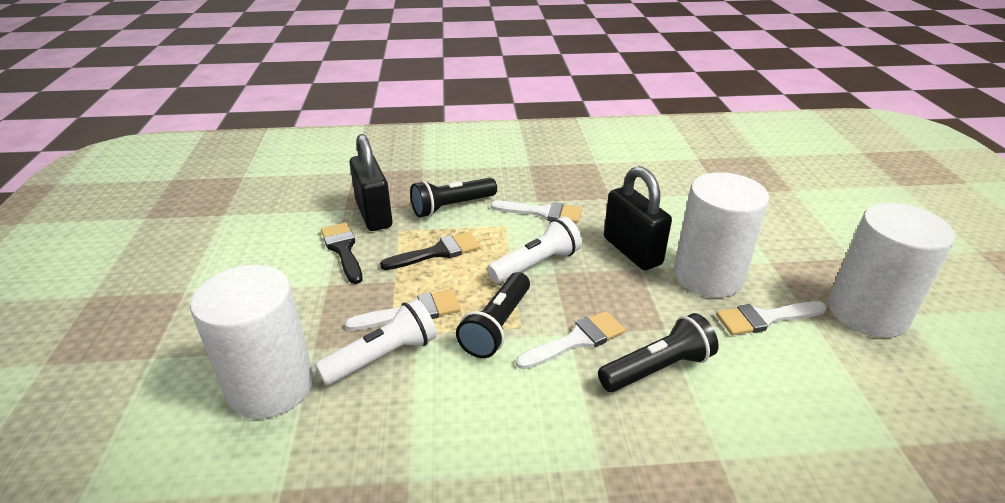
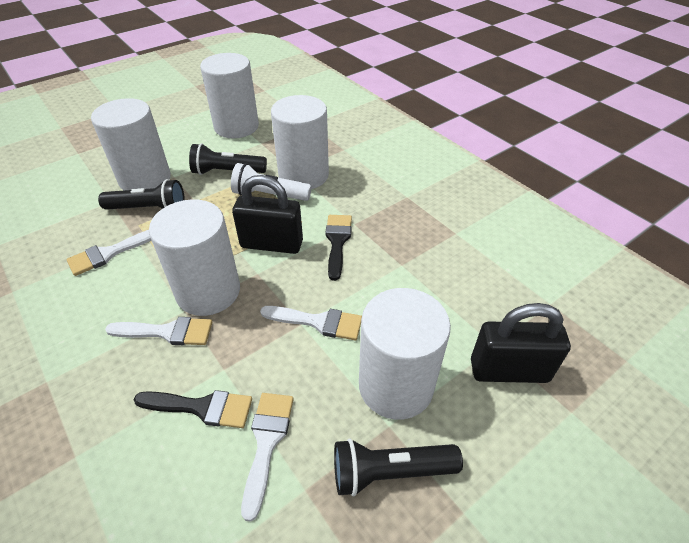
white cylinder: [190,265,314,419] [674,172,769,298] [829,203,955,338] = 3 -> [91,98,171,190] [149,199,240,316] [200,53,259,138] [271,95,329,189] [359,288,451,420] = 5
white flashlight: [315,299,437,385] [487,216,582,284] = 2 -> [231,163,312,201] = 1

